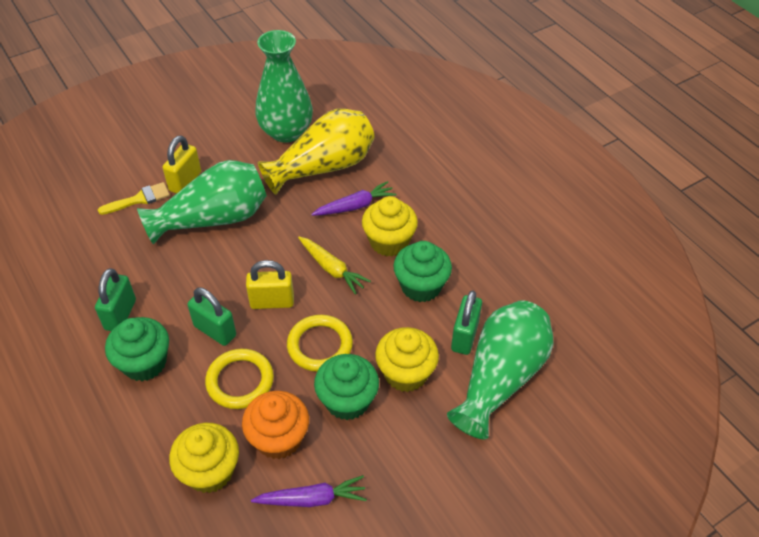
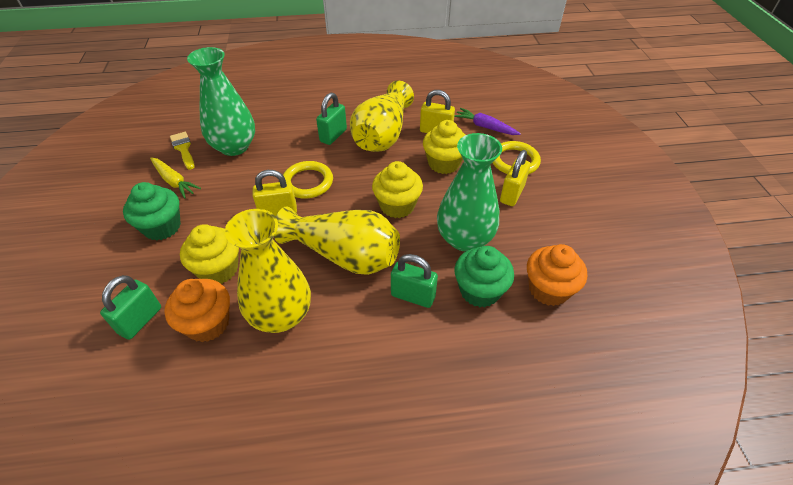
green cupcake: [105,317,169,381] [314,354,379,420] [393,241,452,302] = 3 -> [123,182,181,241] [454,246,514,307] = 2
green vase: [137,160,267,245] [255,30,313,143] [447,300,554,439] = 3 -> [187,47,255,156] [437,133,502,251] = 2
orange cupcake: [242,391,309,459] = 1 -> [164,279,230,342] [527,244,587,306] = 2
purple carrot: [251,475,367,507] [311,181,397,216] = 2 -> [454,108,521,135] = 1
yellow padlock: [163,135,201,194] [246,260,294,309] = 2 -> [253,170,297,216] [420,90,455,133] [500,150,531,206] = 3
yellow vase: [258,109,375,195] = 1 -> [225,209,311,333] [274,207,400,275] [350,81,414,152] = 3

